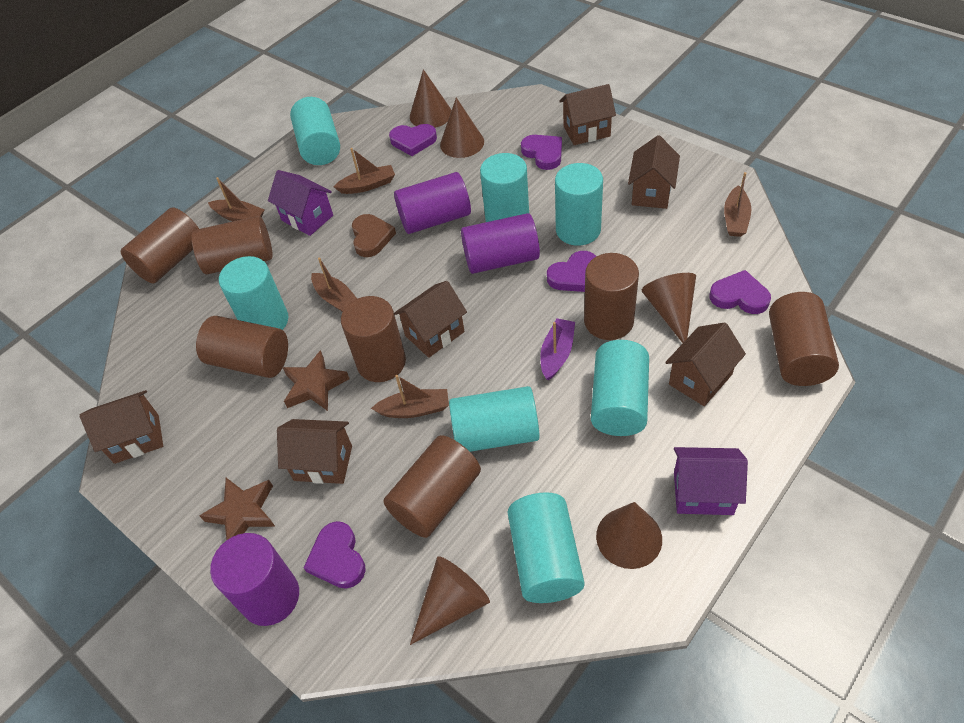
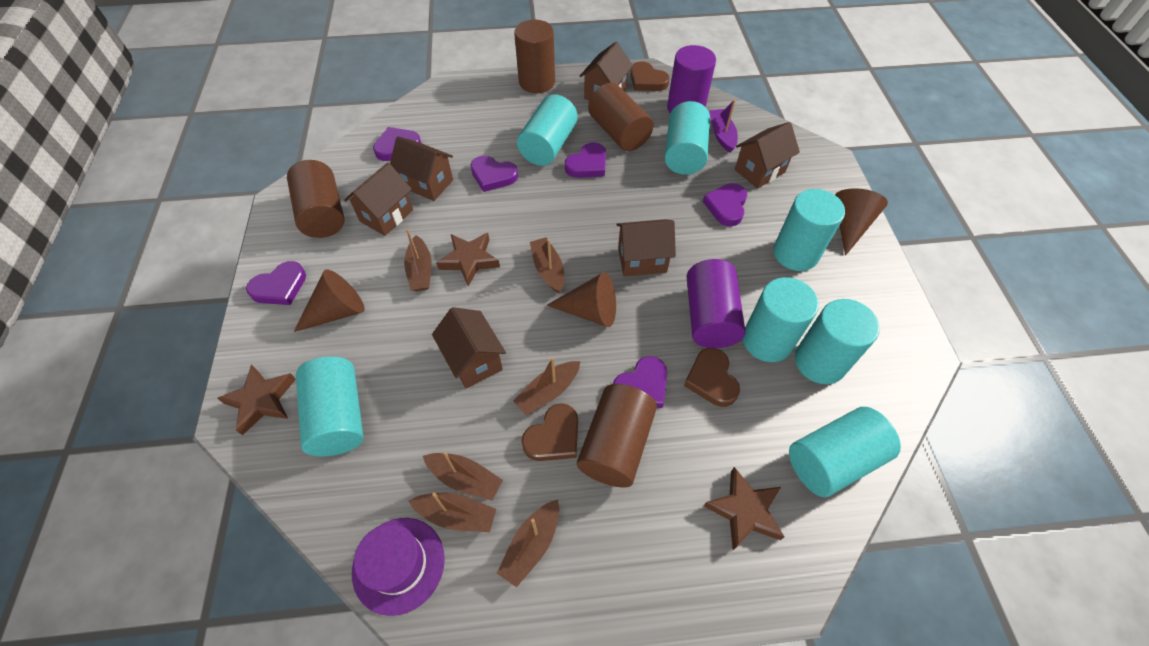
brown boat: [208,177,265,221] [311,258,357,312] [333,148,395,194] [371,375,449,418] [724,172,751,237] = 5 -> [404,229,432,291] [409,493,496,532] [423,451,503,501] [497,500,559,587] [513,357,580,415] [530,237,564,293] = 6
brown cone: [410,69,452,128] [410,556,490,645] [440,98,484,158] [596,502,662,569] [642,273,696,343] = 5 -> [294,269,365,332] [547,272,616,327] [835,188,888,256] = 3
brown cylinder: [121,207,199,283] [191,216,273,275] [196,316,288,378] [341,296,406,382] [384,435,481,538] [584,253,639,340] [769,292,839,386] = 7 -> [287,160,345,238] [514,20,555,93] [577,384,657,488] [588,83,654,151] = 4
brown heart: [352,214,396,257] = 1 -> [522,403,578,461] [630,61,670,91] [684,348,740,407] = 3
brown star: [199,478,275,540] [283,350,350,411] = 2 -> [217,365,296,435] [436,233,500,286] [704,467,784,550] = 3
purple cylinder: [210,533,299,626] [394,172,471,234] [461,213,540,274] = 3 -> [667,45,716,113] [686,259,745,348] = 2
purple hat: none = 0 -> [352,518,445,616] = 1
purple heart: [303,521,366,589] [389,124,437,156] [521,135,562,170] [547,251,596,292] [709,270,771,314] = 5 -> [246,261,306,305] [373,127,421,161] [471,155,518,192] [565,142,606,178] [613,356,667,408] [703,183,747,226] = 6
purple house: [268,170,333,236] [674,447,748,515] = 2 -> none = 0

